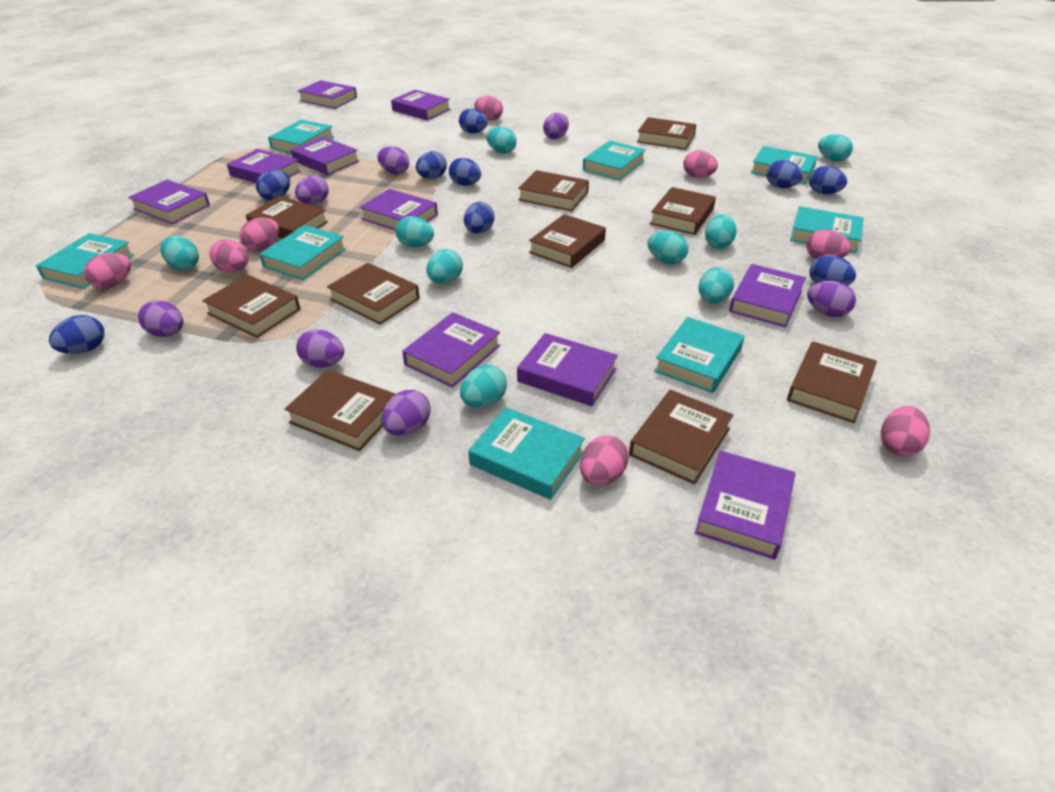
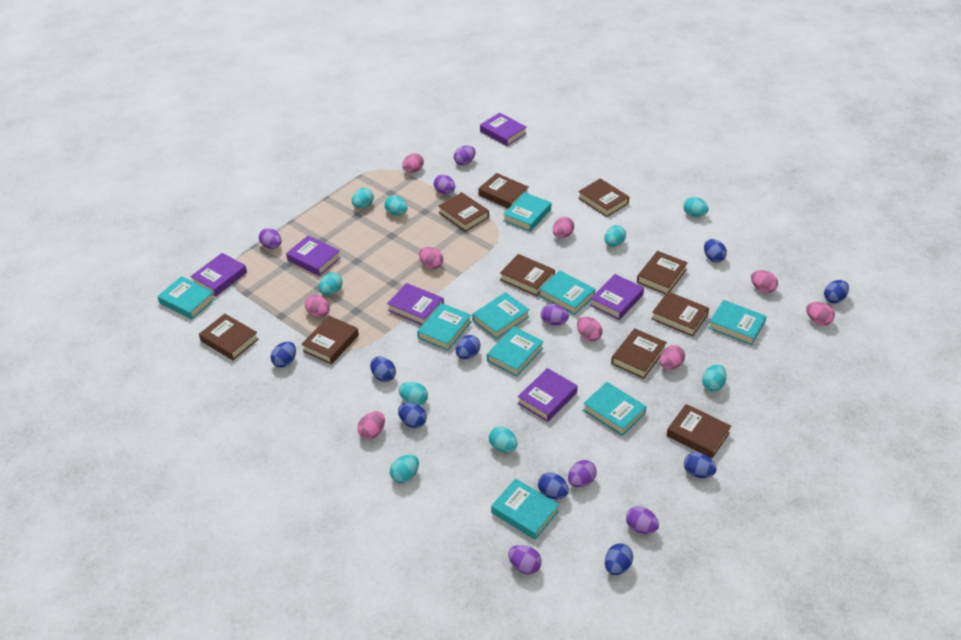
pink egg: [84,253,131,289] [209,239,249,272] [239,218,279,251] [474,96,503,121] [580,435,629,486] [683,150,718,178] [806,229,851,259] [881,406,930,456] = 8 -> [305,295,330,317] [357,412,385,439] [402,153,424,172] [419,247,443,269] [553,217,574,238] [577,317,602,341] [660,345,685,369] [751,270,778,293] [806,302,835,325] = 9
purple book: [128,180,210,224] [227,149,301,183] [291,137,359,175] [298,80,357,109] [359,189,438,230] [391,90,450,120] [402,312,500,388] [517,333,618,406] [695,450,795,559] [729,264,806,327] = 10 -> [190,253,247,297] [286,235,341,276] [387,283,444,325] [480,113,527,146] [518,368,578,422] [590,274,644,320] = 6
turquoise book: [36,233,134,289] [259,225,346,280] [268,120,334,153] [468,407,585,500] [583,140,646,181] [654,317,744,393] [750,146,817,184] [790,206,864,253] = 8 -> [157,276,216,319] [417,303,472,351] [472,292,529,339] [487,327,544,377] [491,478,559,540] [503,192,551,232] [539,270,595,315] [583,382,647,436] [708,300,767,345] = 9

